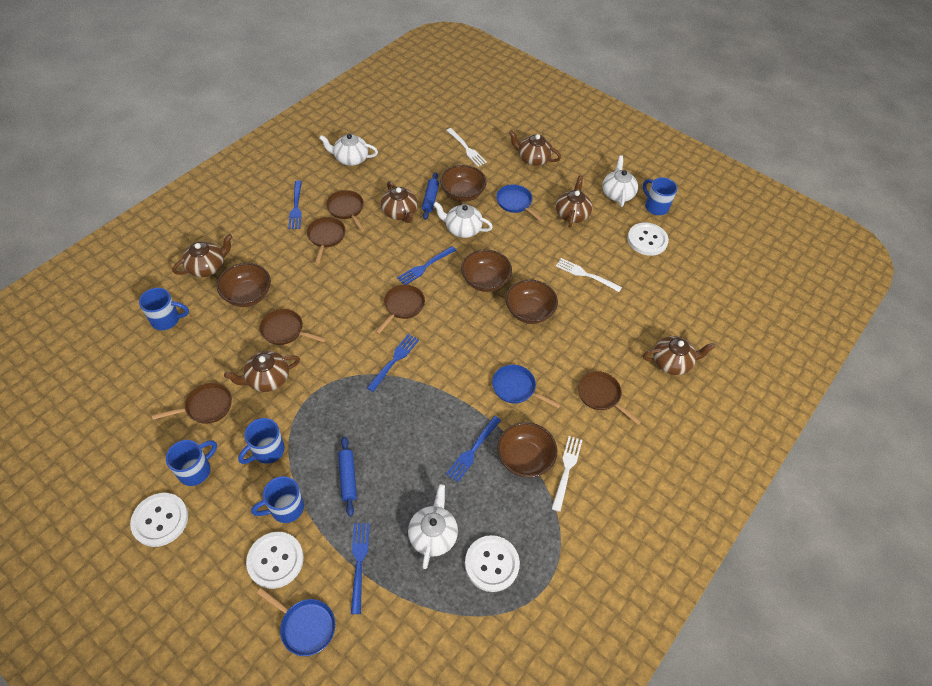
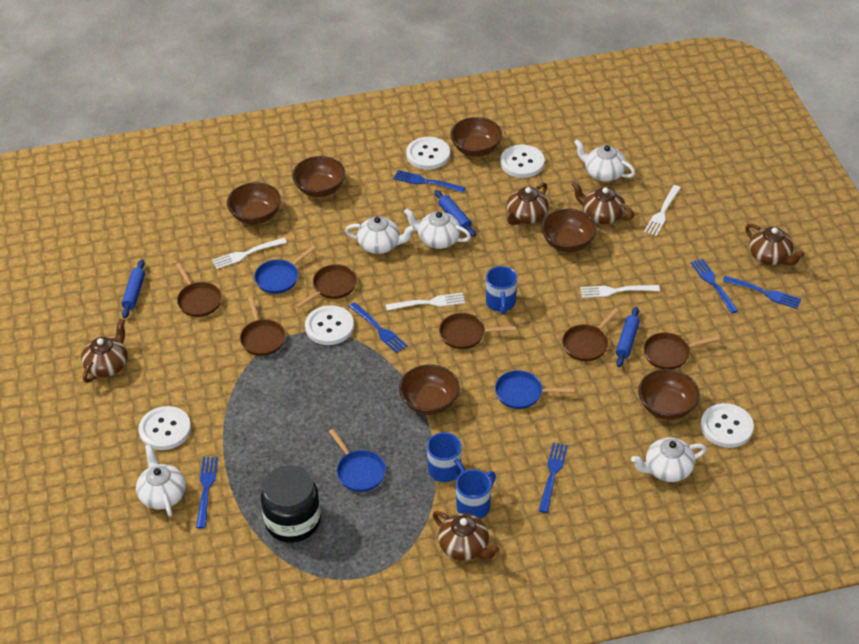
black jar: none = 0 -> [261,466,321,543] = 1
blue fork: [288,181,302,229] [351,523,370,614] [367,334,419,392] [397,246,456,285] [446,416,501,482] = 5 -> [196,457,218,529] [349,302,408,353] [393,170,466,193] [538,443,568,513] [691,258,738,314] [723,276,801,309] = 6
blue mug: [139,288,189,330] [166,440,217,486] [238,418,285,464] [251,476,304,523] [643,177,677,215] = 5 -> [427,432,466,482] [456,469,496,519] [486,266,517,314] = 3
blue rolling pin: [338,436,357,517] [422,172,439,220] = 2 -> [122,260,145,318] [434,190,476,237] [616,307,640,367] = 3
brown bowl: [217,263,271,307] [440,165,487,202] [461,249,512,292] [497,422,557,478] [506,280,558,324] = 5 -> [227,182,281,224] [292,156,345,197] [399,365,460,415] [450,117,502,157] [541,209,597,252] [638,369,700,420] = 6
brown teapot: [172,234,233,277] [224,351,300,392] [381,181,418,223] [509,130,561,166] [556,175,592,228] [643,336,715,375] = 6 -> [81,319,128,383] [433,511,500,561] [505,183,549,225] [571,181,634,224] [745,224,804,265] = 5
white button: [130,493,188,547] [246,532,304,589] [465,535,520,592] [627,222,669,256] = 4 -> [138,406,191,450] [305,305,354,345] [406,137,450,170] [500,145,545,178] [701,403,754,448] = 5
white fork: [446,128,487,166] [552,436,582,512] [556,258,622,292] = 3 -> [212,238,287,269] [386,293,465,311] [580,285,660,298] [644,185,681,236] = 4
white teapot: [319,134,378,166] [408,484,458,569] [433,202,493,238] [602,155,638,207] = 4 -> [136,444,186,517] [345,216,415,254] [404,208,471,249] [574,139,635,182] [631,438,707,482] = 5

